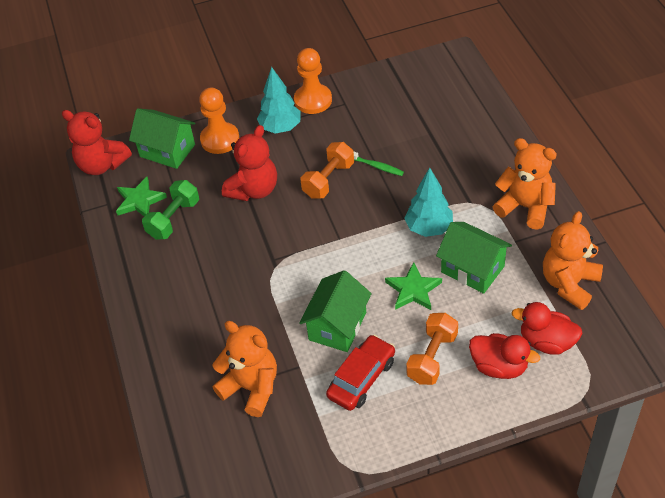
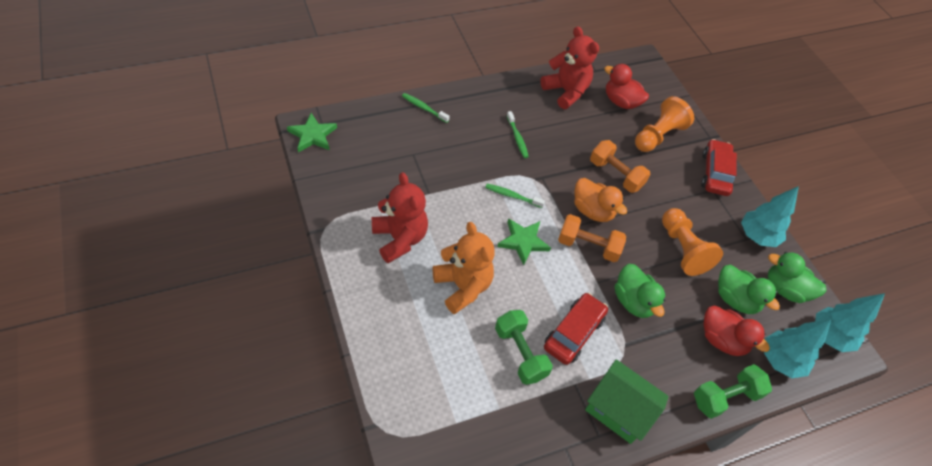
green duck: none = 0 -> [615,264,666,318] [718,265,780,314] [768,252,826,303] = 3
green dumbbell: [142,180,199,239] = 1 -> [495,310,553,385] [694,364,772,419] = 2
green house: [129,108,195,169] [299,270,372,352] [436,222,512,294] = 3 -> [585,359,669,444] = 1
green toothbrush: [353,151,404,176] = 1 -> [402,93,450,123] [485,184,545,208] [507,111,529,158] = 3
orange duck: none = 0 -> [574,178,627,222] = 1
orange teddy bear: [212,321,277,417] [493,138,557,230] [543,211,603,310] = 3 -> [433,222,494,314] = 1
red car: [326,335,395,411] = 1 -> [544,293,608,365] [701,139,737,196] = 2
turquoise tree: [257,67,300,133] [404,168,453,237] = 2 -> [741,186,799,247] [764,319,831,378] [815,293,885,352] = 3

